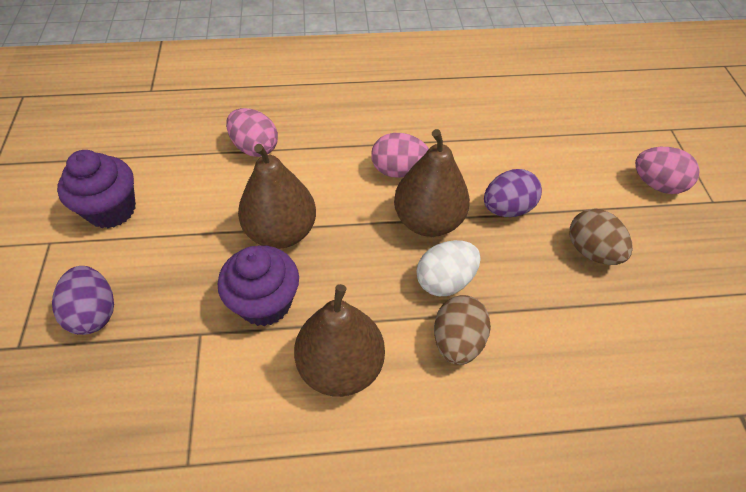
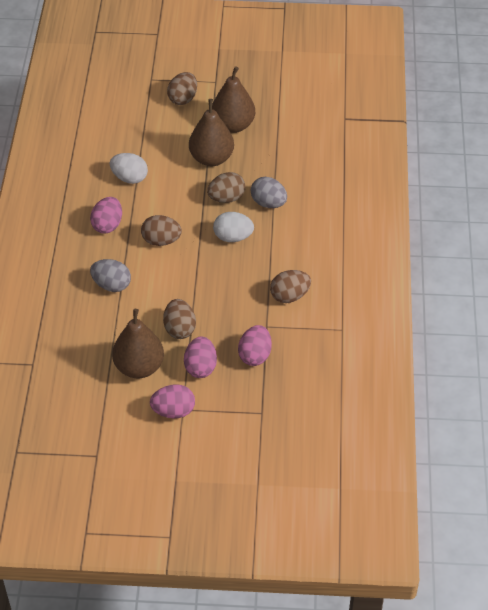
brown egg: [434,295,491,365] [570,209,633,265] = 2 -> [141,215,182,246] [163,299,196,339] [167,72,197,105] [207,172,245,203] [270,270,311,303] = 5
grey egg: none = 0 -> [90,259,131,292] [251,177,287,208] = 2
pink egg: [226,108,278,157] [371,133,429,178] [635,147,700,194] = 3 -> [90,197,122,234] [150,384,195,418] [184,337,217,378] [238,325,272,366] = 4
purple cupcake: [57,150,136,228] [218,246,299,326] = 2 -> none = 0
purple egg: [52,266,114,335] [484,169,542,217] = 2 -> none = 0
white egg: [417,240,481,296] = 1 -> [110,153,148,184] [213,212,254,242] = 2

